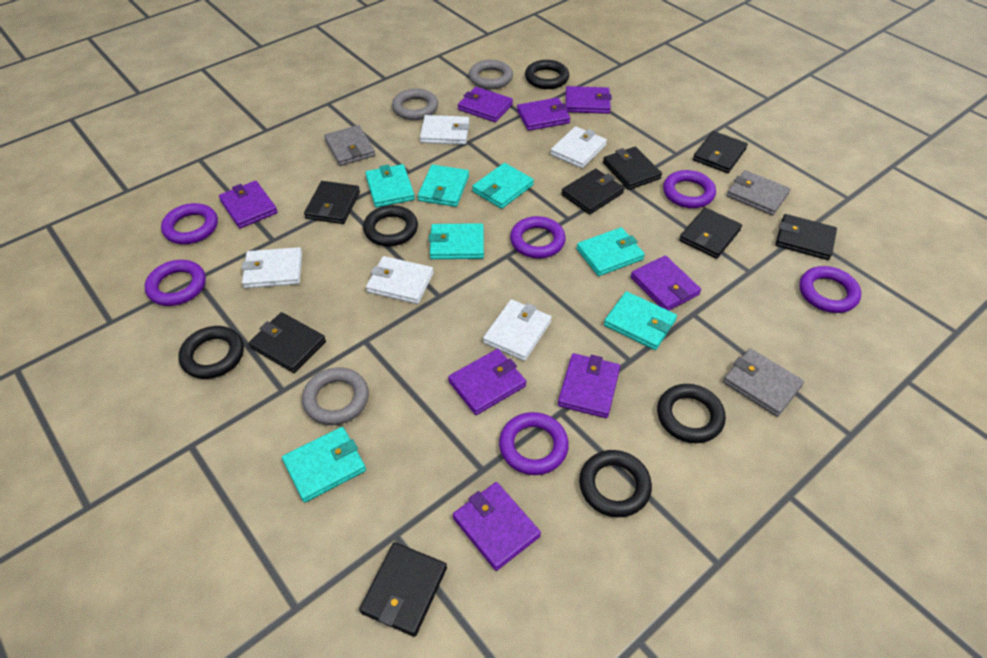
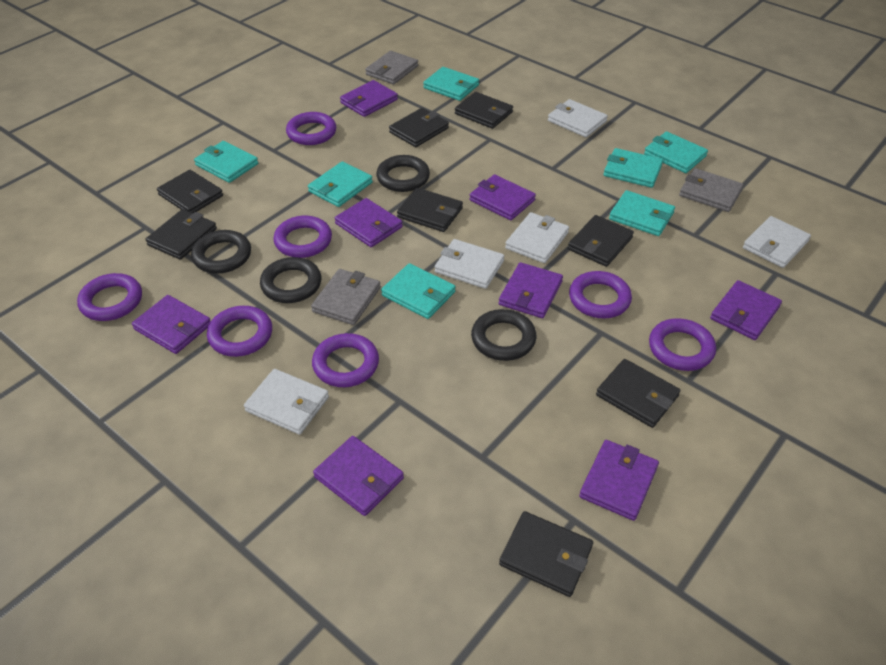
black ring: [178,326,244,379] [363,205,418,246] [525,60,569,89] [579,450,652,517] [657,384,726,443] = 5 -> [191,230,251,273] [260,257,321,303] [376,155,430,192] [471,309,536,361] = 4
grey ring: [302,367,369,425] [392,89,438,120] [469,60,513,89] = 3 -> none = 0
purple ring: [145,260,206,306] [161,203,218,244] [499,412,569,475] [510,216,566,259] [663,170,716,208] [799,266,861,313] = 6 -> [77,273,142,321] [207,306,272,357] [273,216,332,258] [286,112,336,145] [312,333,379,387] [569,271,632,319] [649,318,716,371] = 7

